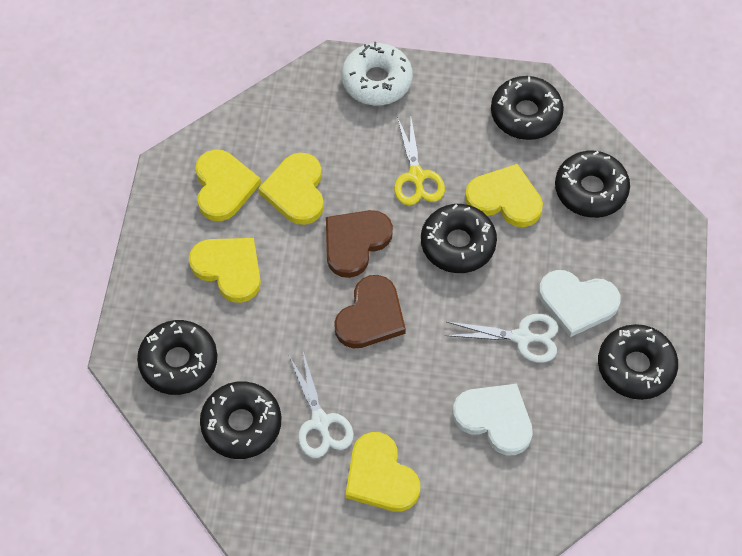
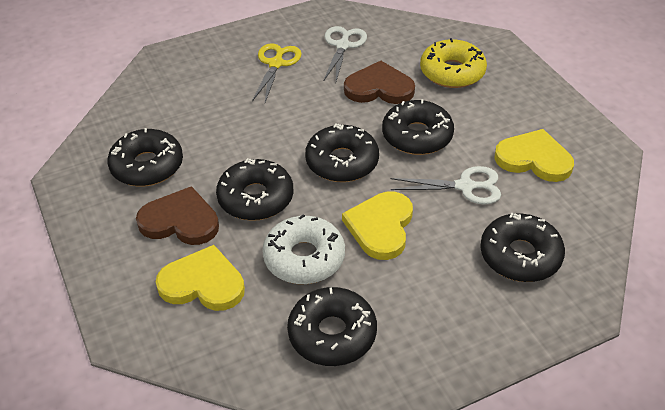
white heart: [453,384,533,456] [539,270,621,337] = 2 -> none = 0
yellow donut: none = 0 -> [420,38,487,88] = 1
yellow heart: [189,238,261,303] [195,149,261,221] [258,153,324,225] [345,432,420,512] [465,164,543,227] = 5 -> [156,245,245,311] [342,192,413,260] [494,129,574,182] = 3

